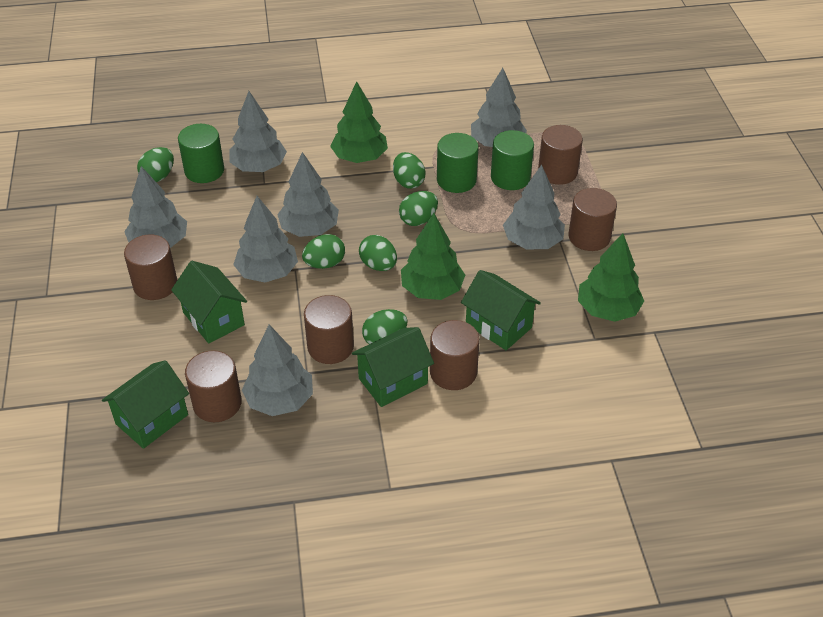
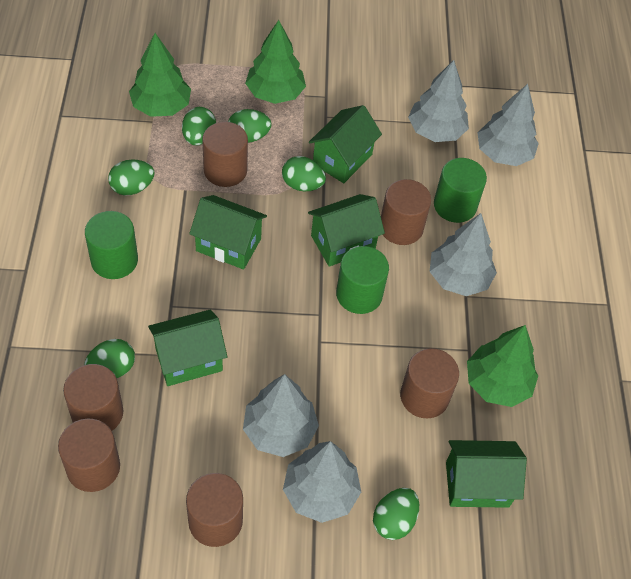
green house: [102,360,189,449] [171,261,247,344] [352,327,434,407] [461,270,541,350] = 4 -> [148,309,227,386] [189,195,267,270] [308,194,385,267] [309,105,382,183] [446,440,527,508] = 5
grey tree: [124,166,187,248] [229,91,287,172] [233,196,298,282] [242,325,313,416] [277,152,339,237] [471,68,527,147] [503,165,565,249] = 7 -> [243,374,319,457] [283,441,361,523] [408,60,469,142] [430,213,497,296] [478,84,539,166] = 5

